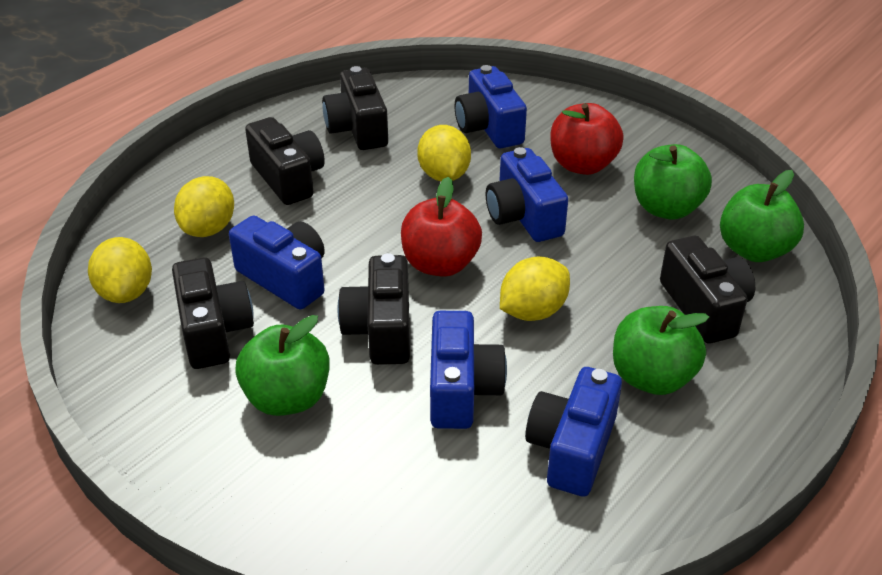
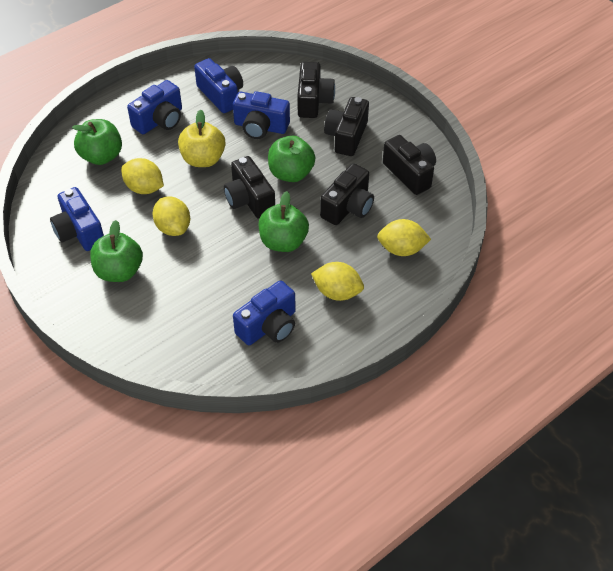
red apple: [401,177,482,277] [551,103,624,175] = 2 -> none = 0
yellow apple: none = 0 -> [178,110,225,167] = 1

